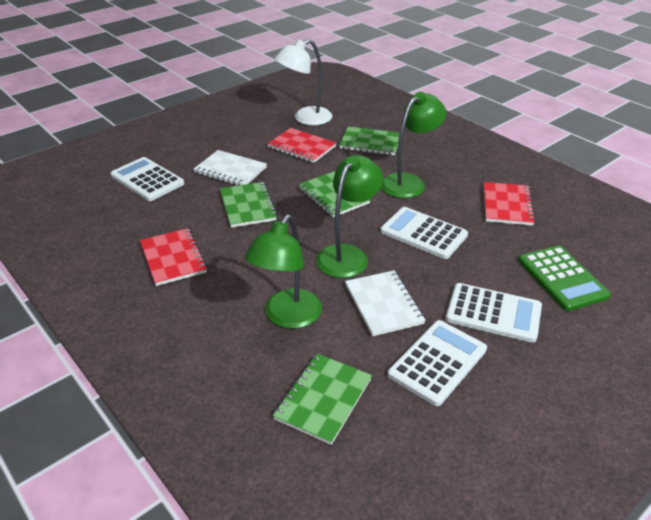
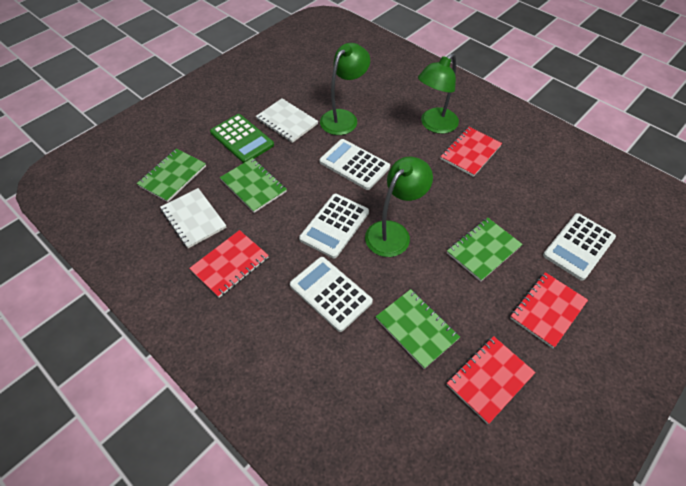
red notebook: [140,228,207,286] [267,128,336,163] [484,182,536,226] = 3 -> [189,230,269,298] [440,127,502,177] [447,336,536,424] [510,272,588,348] = 4
white lamp: [275,39,332,125] = 1 -> none = 0

